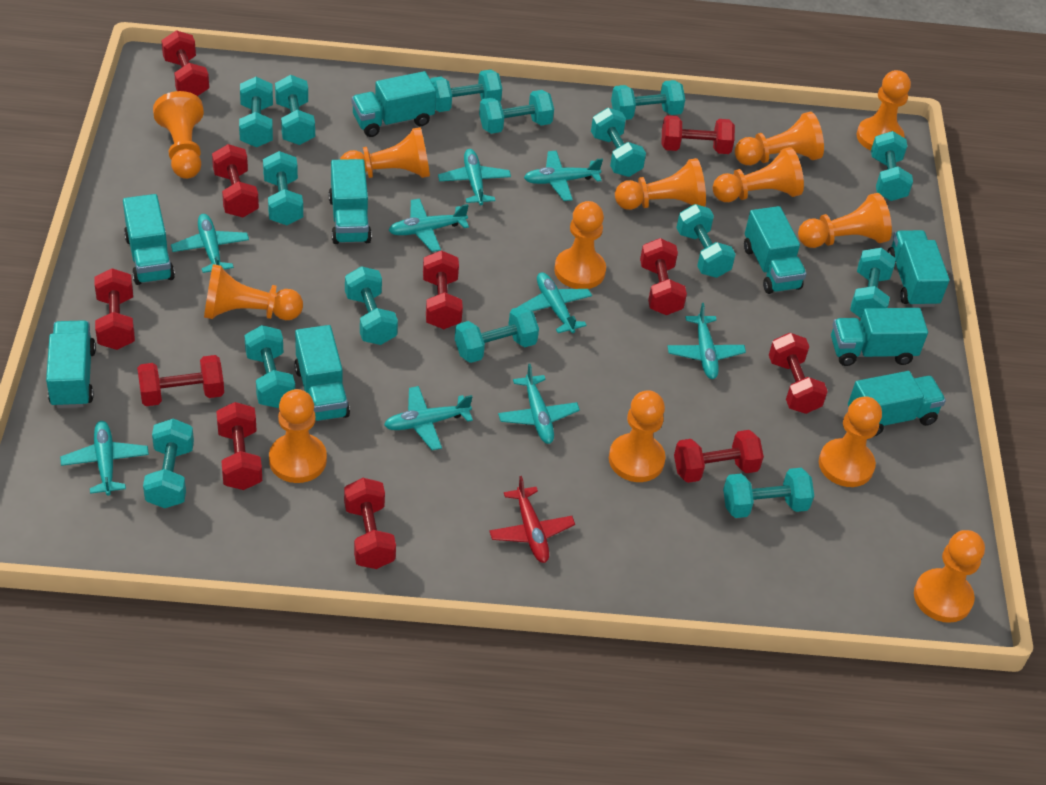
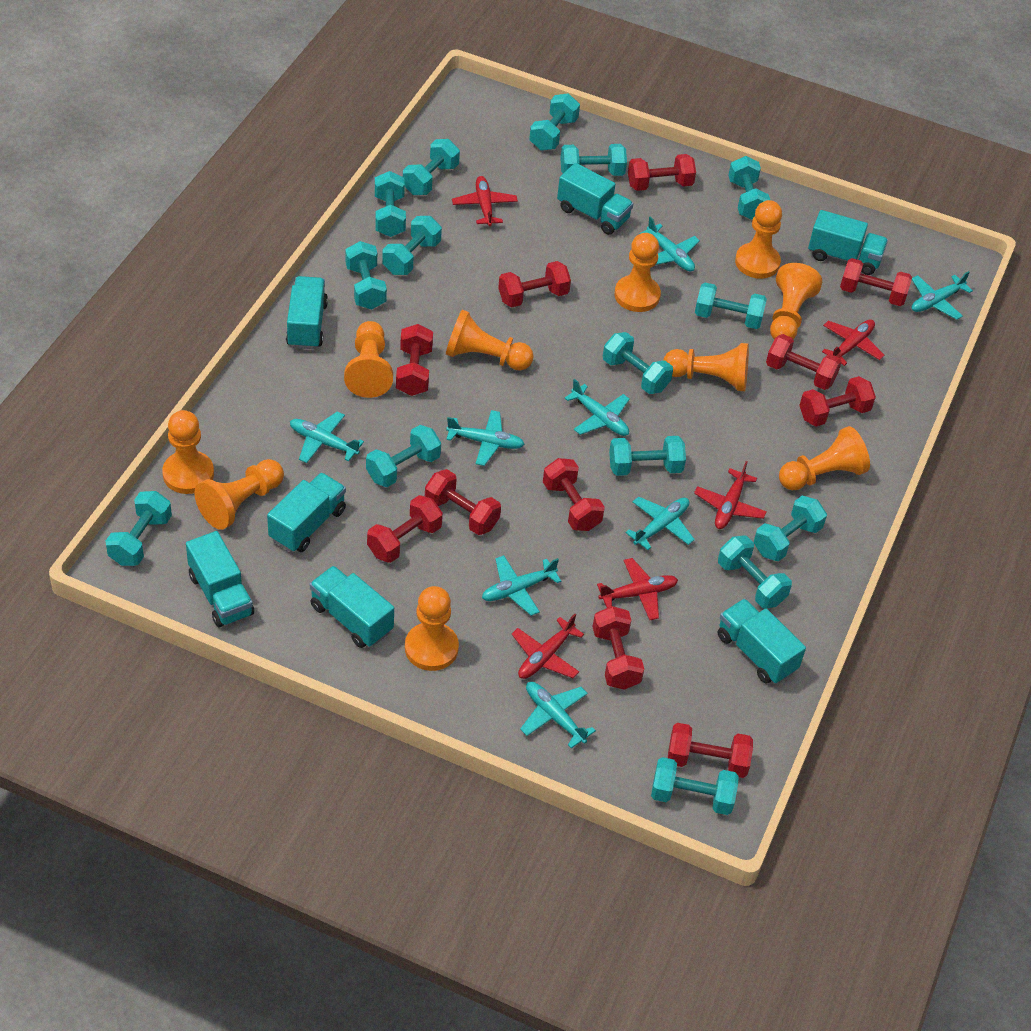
orange pawn: [153,91,204,179] [204,264,303,320] [269,389,327,483] [340,127,430,178] [554,201,606,289] [609,390,666,482] [615,158,706,210] [713,147,804,202] [735,112,824,165] [798,193,892,248] [819,396,882,487] [857,70,911,151] [914,530,985,623] = 13 -> [162,410,214,494] [194,459,284,530] [344,321,393,398] [405,586,459,671] [446,310,534,371] [614,233,661,312] [663,343,749,391] [735,200,782,279] [770,263,822,339] [779,426,870,490] = 10
red plane: [489,476,575,563] = 1 -> [452,176,518,227] [512,614,584,679] [597,558,678,620] [694,461,767,529] [822,320,885,366] = 5
turquoise plane: [60,421,149,495] [171,214,249,273] [384,386,473,450] [388,199,469,252] [438,149,511,205] [498,364,580,444] [518,272,592,333] [524,151,603,201] [667,303,746,379] = 9 -> [290,411,364,463] [446,410,525,466] [482,555,561,616] [520,682,596,748] [565,379,630,436] [626,497,695,550] [640,216,700,272] [912,271,973,320] = 8
turquoise truck: [46,320,96,408] [123,194,175,285] [294,325,350,421] [329,159,372,244] [351,71,436,137] [744,206,807,294] [831,308,928,366] [848,371,946,436] [887,230,949,307] = 9 -> [186,531,254,627] [267,473,346,552] [286,276,328,349] [310,566,394,648] [557,163,633,235] [718,599,806,684] [808,210,888,275] = 7

